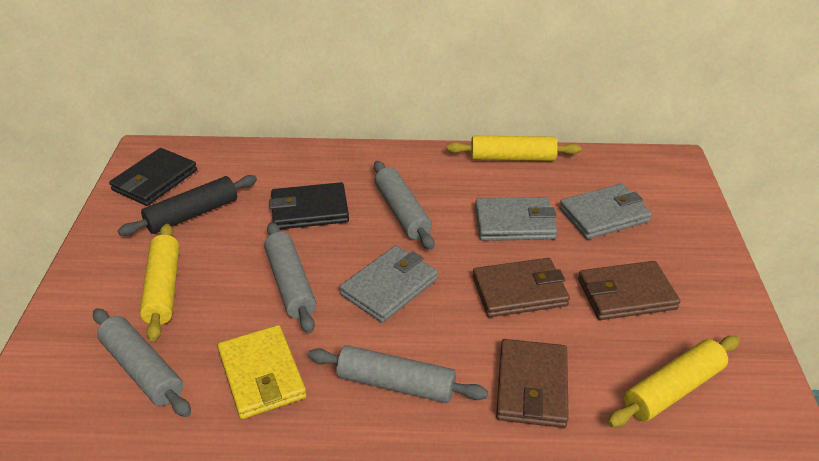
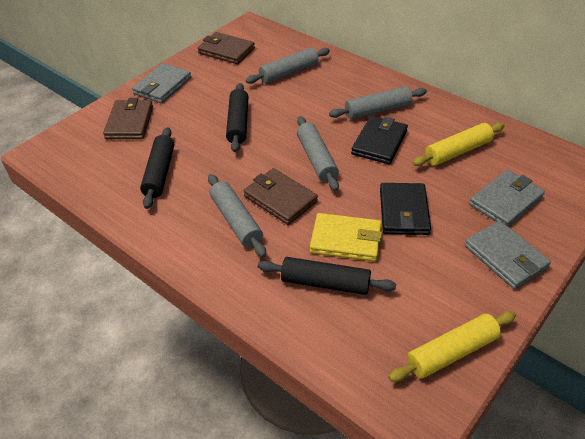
black rolling pin: [118,175,257,236] = 1 -> [140,127,174,209] [226,83,249,152] [258,257,396,295] = 3
yellow rolling pin: [140,224,180,342] [447,136,581,161] [608,336,740,427] = 3 -> [388,311,516,382] [412,123,505,166] = 2

